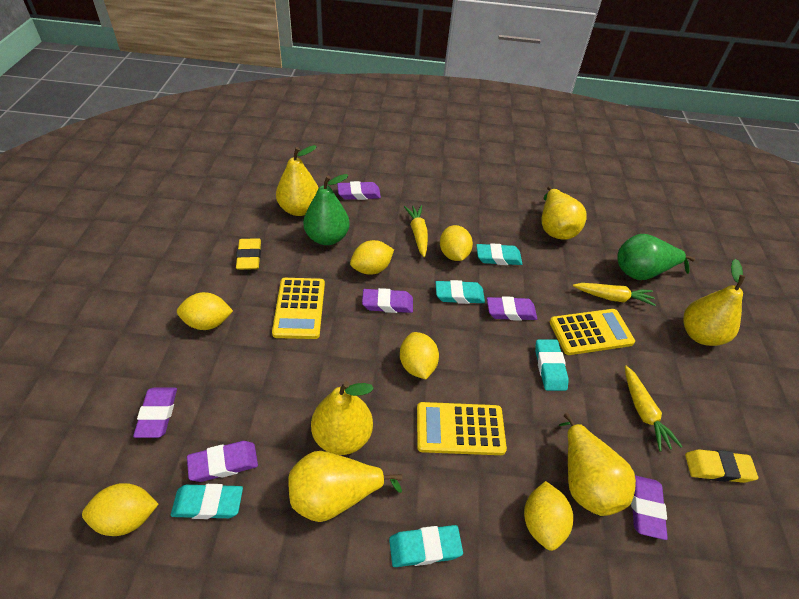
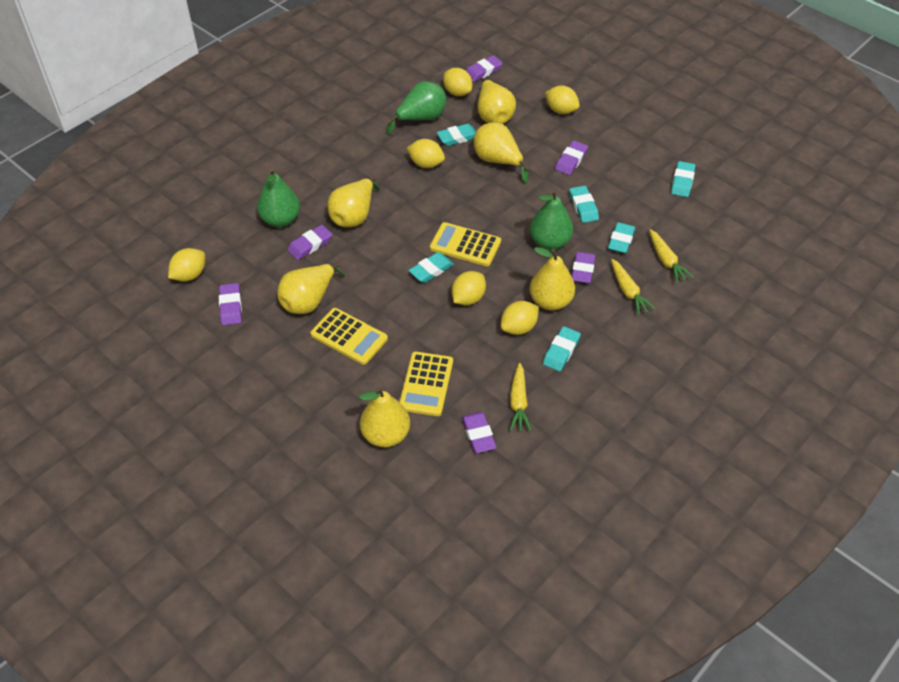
green pear: [303,174,349,245] [617,234,695,280] = 2 -> [257,168,300,227] [386,81,446,134] [530,190,573,250] = 3
turquoise eraser: [171,484,243,519] [389,525,463,567] [436,280,485,304] [476,243,522,265] [535,339,569,391] = 5 -> [408,252,454,283] [437,124,476,146] [543,326,581,371] [569,186,599,223] [608,222,636,254] [671,161,695,197] = 6
yellow eraser: [236,238,261,270] [685,449,758,483] = 2 -> none = 0

